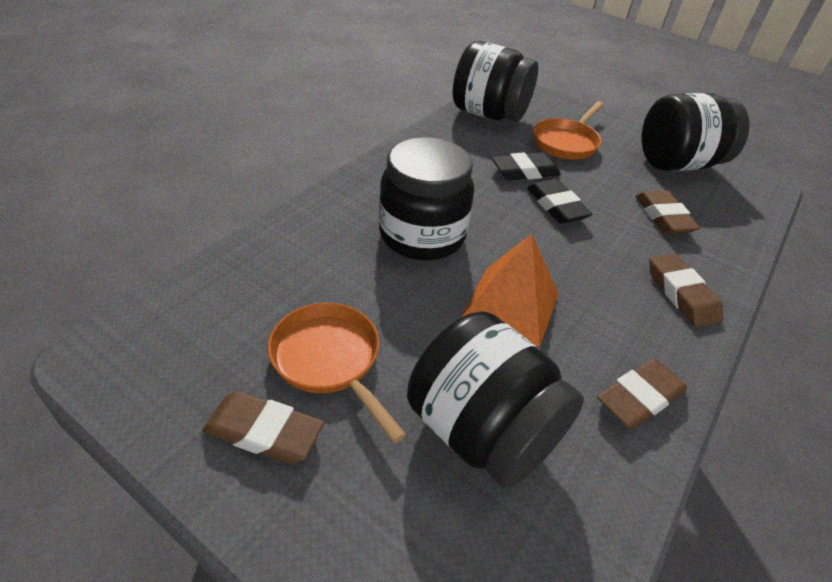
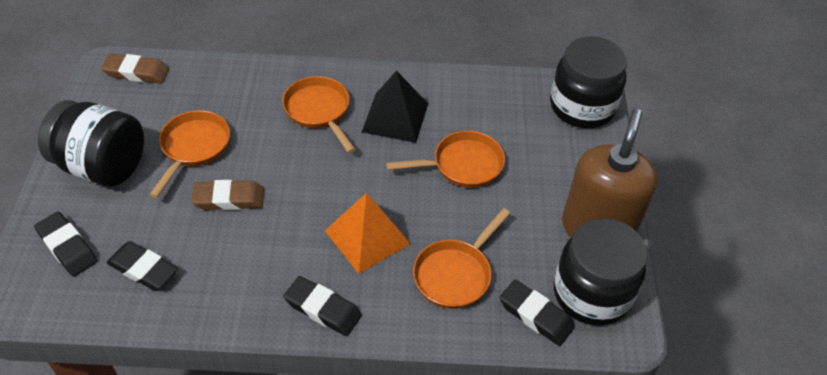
black eraser: [492,152,561,181] [527,179,592,224] = 2 -> [34,212,98,277] [107,241,178,291] [284,276,362,336] [500,279,575,346] = 4
black jar: [379,137,474,260] [407,311,584,489] [453,41,538,122] [642,93,750,171] = 4 -> [38,100,144,187] [550,36,627,128] [554,218,647,326] = 3
black pyramid: none = 0 -> [362,71,428,143] = 1
brown eraser: [202,391,324,464] [597,358,687,429] [636,190,700,234] [649,253,723,327] = 4 -> [101,53,169,84] [191,180,264,210] = 2
brown soap dispenser: none = 0 -> [562,109,657,237] = 1
orange pan: [268,303,407,443] [533,101,604,160] = 2 -> [149,110,230,198] [282,76,356,153] [386,131,505,188] [413,208,510,309] = 4

